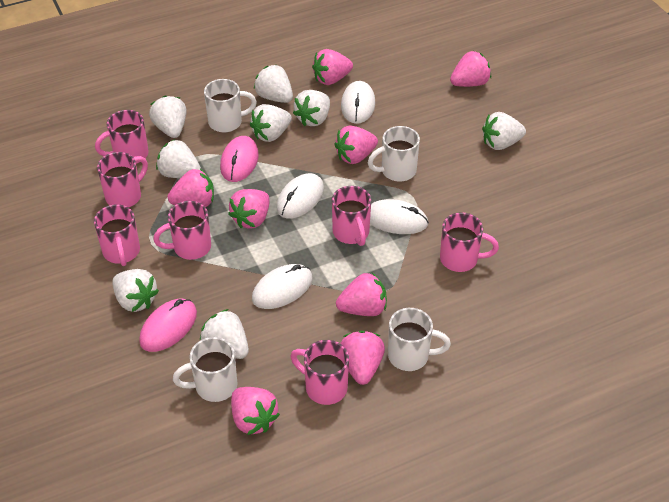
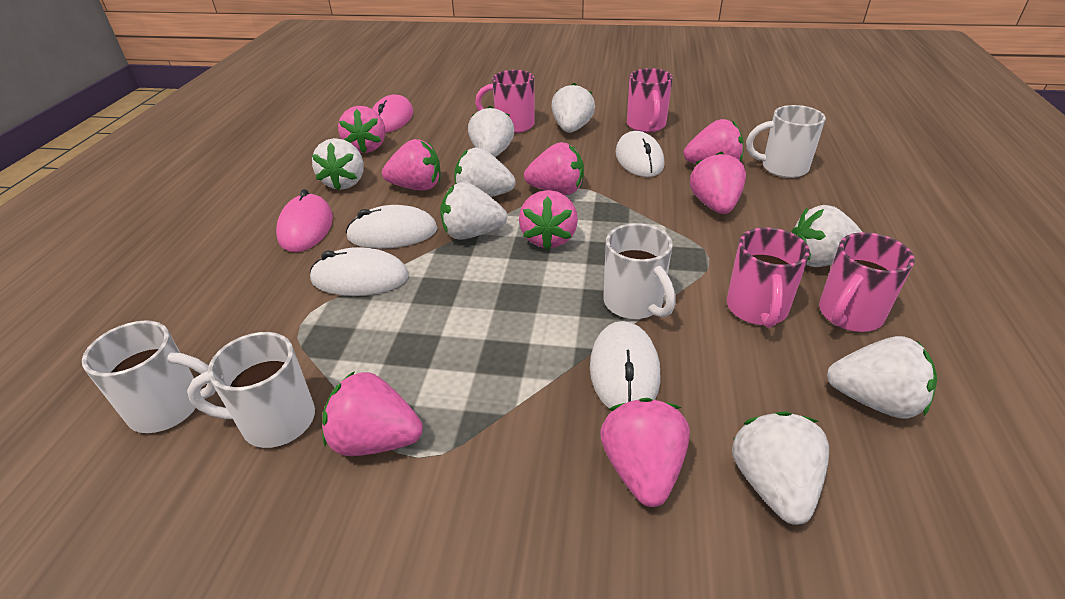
pink mug: [94,204,140,266] [95,110,149,164] [97,152,148,207] [153,201,211,260] [291,340,349,405] [332,186,371,246] [440,212,499,272] = 7 -> [475,70,535,133] [627,68,673,132] [727,228,810,328] [819,232,915,332] = 4

